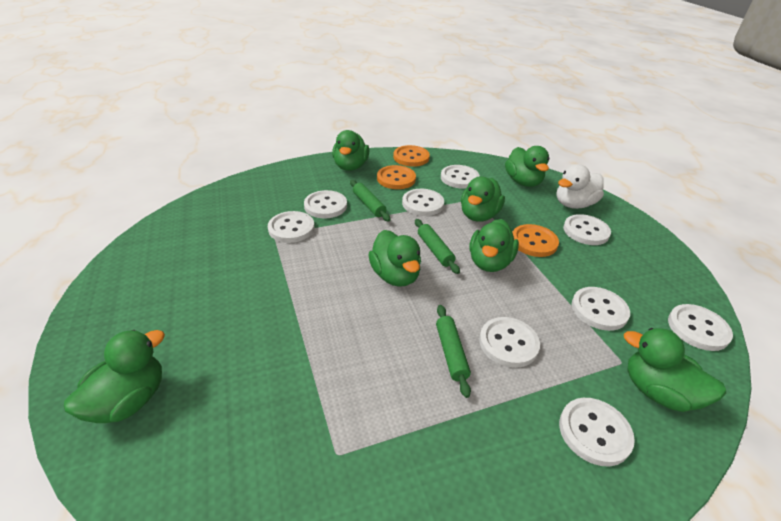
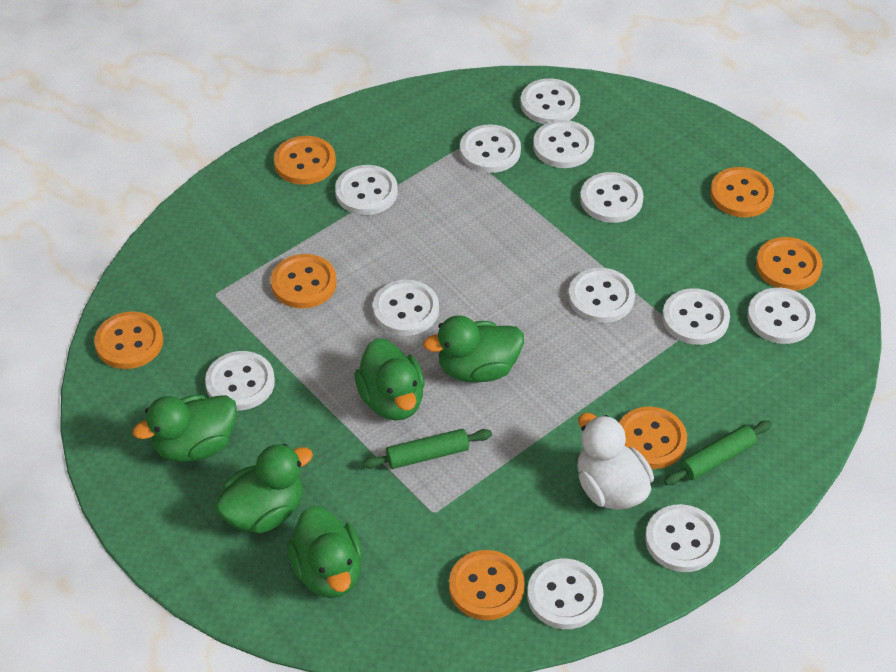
green duck: [64,330,165,423] [332,130,370,171] [368,230,421,287] [461,176,505,222] [470,219,519,272] [505,146,550,187] [624,328,726,412] = 7 -> [133,395,237,462] [215,444,313,534] [287,506,363,598] [354,338,425,421] [423,315,524,383] = 5
green rolling pin: [350,180,391,222] [415,219,460,274] [436,305,471,398] = 3 -> [362,429,492,469] [664,420,772,485] = 2
orange button: [377,165,416,189] [393,145,430,167] [512,224,559,257] = 3 -> [94,312,163,369] [271,254,337,309] [274,136,336,185] [449,550,525,620] [619,407,687,469] [710,167,774,217] [756,237,823,291] = 7
white button: [268,211,315,243] [304,190,347,218] [402,189,444,216] [441,165,480,189] [479,317,540,368] [559,398,635,467] [563,214,611,245] [572,287,630,331] [668,304,733,351] = 9 -> [205,351,275,410] [335,165,398,215] [373,280,439,336] [460,124,521,173] [520,78,580,124] [527,559,604,629] [533,120,594,168] [568,268,635,323] [580,172,644,223] [645,504,720,572] [662,288,730,345] [747,288,816,344] = 12

